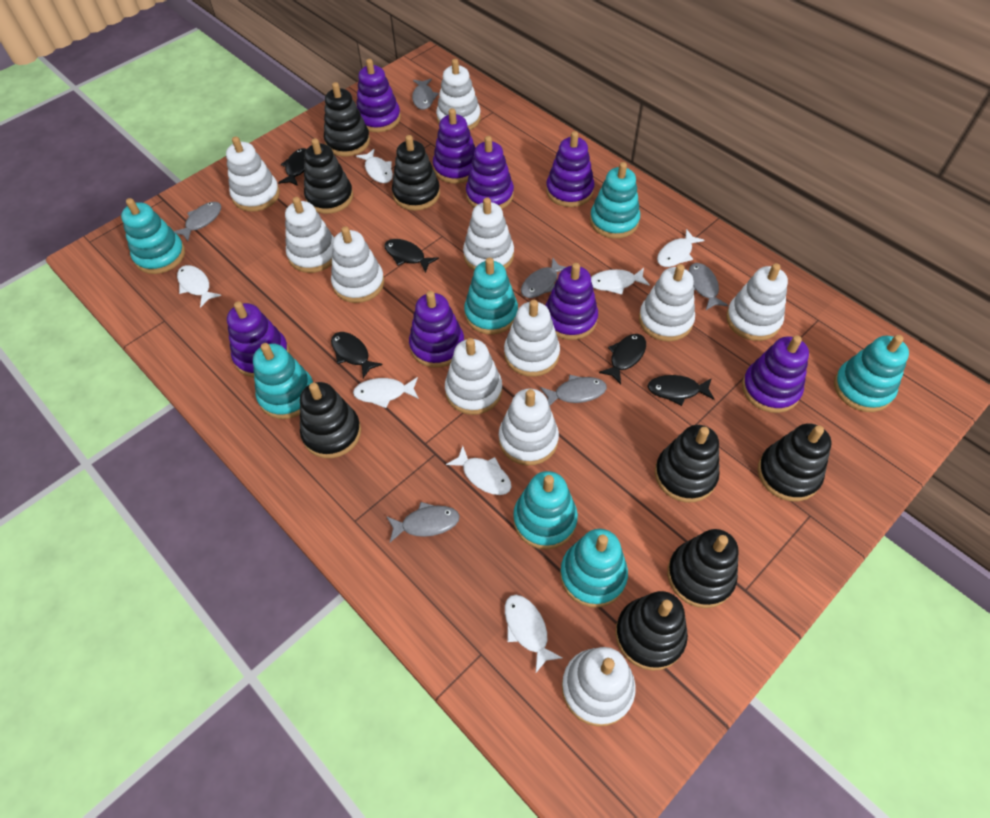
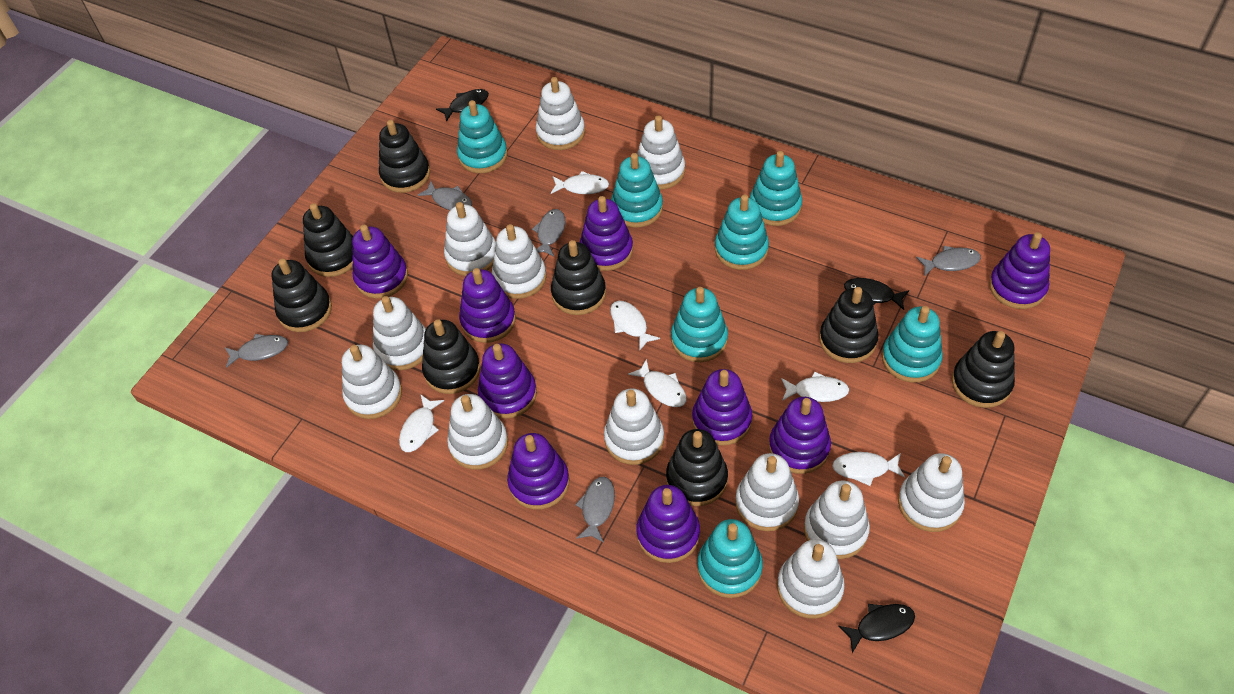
black fish: [278,148,306,186] [331,332,383,378] [384,239,439,273] [599,334,646,384] [647,375,715,406] = 5 -> [436,89,489,122] [838,604,915,653] [844,278,909,310] = 3
grey fish: [174,202,221,241] [386,502,460,542] [412,79,439,110] [521,258,566,298] [540,375,607,406] [689,263,728,311] = 6 -> [224,334,288,368] [418,181,472,210] [532,209,565,256] [575,477,615,543] [916,246,981,276] = 5
purple stacking toy: [227,301,289,378] [356,59,401,132] [409,291,464,368] [433,108,475,184] [466,136,514,209] [545,263,598,340] [546,131,594,207] [742,335,809,413] = 8 -> [352,225,408,298] [459,268,516,343] [478,343,537,419] [507,433,569,510] [580,196,633,271] [636,485,700,563] [692,369,752,446] [769,397,831,474] [989,232,1050,309] = 9
white fish: [177,265,221,307] [353,377,419,408] [356,149,393,183] [446,446,511,495] [505,595,563,672] [591,268,650,295] [657,229,705,267] = 7 -> [399,394,444,452] [551,171,609,194] [610,301,660,351] [628,359,687,407] [781,371,849,402] [832,452,905,486] = 6
white stacking toy: [226,136,280,212] [285,197,334,273] [331,226,384,303] [436,59,481,130] [445,338,502,415] [463,197,514,270] [499,389,559,466] [504,300,560,377] [562,647,636,726] [639,264,695,341] [726,263,788,341] = 11 -> [342,345,402,419] [373,296,426,370] [444,202,496,276] [447,394,508,470] [492,224,547,299] [536,77,585,150] [604,388,664,465] [637,115,685,190] [735,453,799,531] [777,539,845,619] [804,480,870,559] [898,453,965,532] = 12

